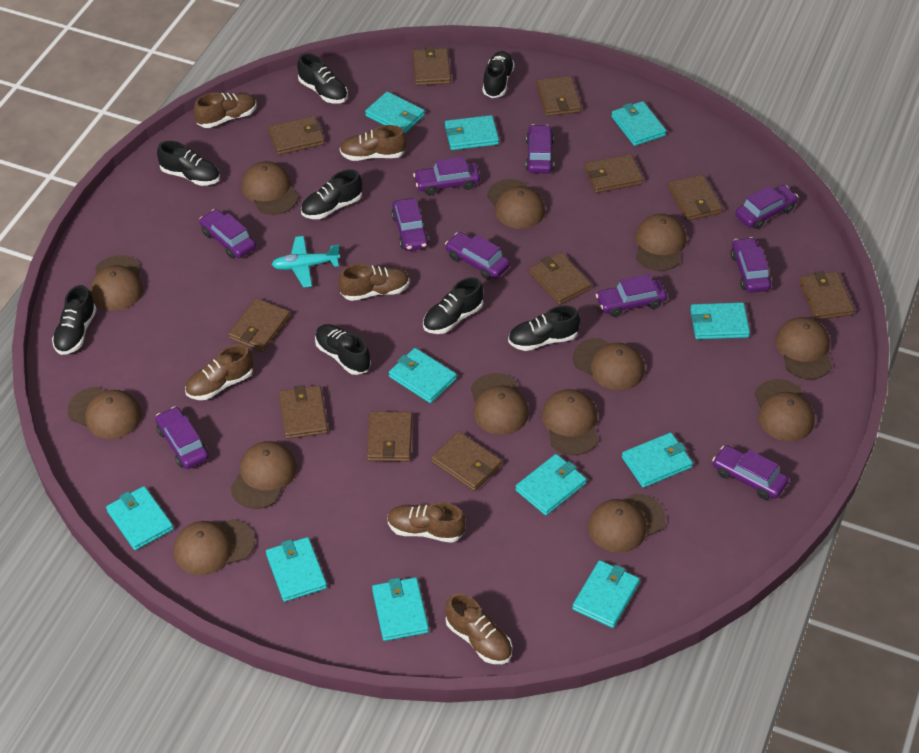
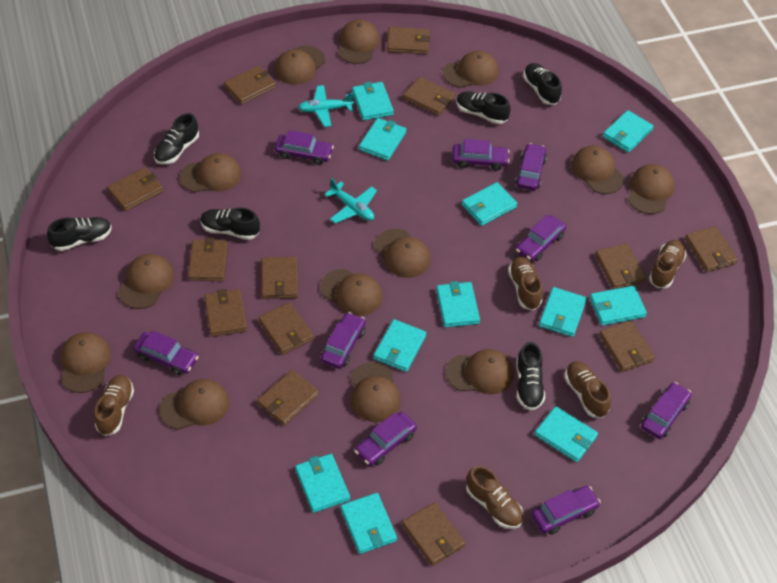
black shoe: [52,285,97,355] [157,141,220,186] [297,53,348,104] [301,170,362,219] [315,324,371,375] [423,277,483,334] [482,51,515,98] [508,306,580,351] = 8 -> [47,217,112,251] [154,113,199,164] [200,208,260,240] [456,91,511,124] [516,342,545,411] [523,63,562,105] = 6
brown shoe: [185,344,253,400] [194,92,257,128] [338,264,410,301] [340,125,407,161] [387,502,466,543] [445,593,512,664] = 6 -> [94,375,134,436] [466,466,523,529] [508,257,543,310] [565,361,611,418] [649,240,686,288] = 5
brown wallet: [228,298,290,352] [268,116,325,155] [279,385,328,439] [367,411,412,462] [412,46,451,86] [431,431,502,491] [530,253,592,305] [537,76,582,116] [584,154,643,193] [668,175,723,221] [799,271,854,320] = 11 -> [107,167,164,211] [188,238,228,281] [204,289,247,337] [224,65,276,105] [257,370,319,426] [259,302,314,355] [261,256,298,299] [387,27,430,54] [402,502,465,566] [403,77,455,116] [595,243,646,289] [599,320,655,372] [685,226,738,272] = 13
purple car: [155,406,209,469] [199,209,256,259] [391,198,429,251] [413,157,480,195] [445,232,510,280] [526,124,554,173] [596,274,667,317] [712,445,789,500] [731,237,771,293] [735,185,798,229] = 10 -> [133,330,198,375] [275,130,334,165] [321,312,366,369] [355,412,417,466] [452,139,510,171] [515,143,547,191] [516,215,566,262] [531,486,601,535] [641,382,691,439] = 9
turquoise plane: [272,236,340,288] = 1 -> [298,85,354,127] [324,178,377,223] = 2

